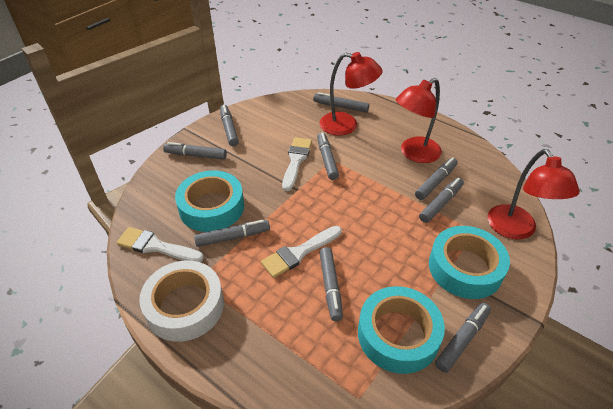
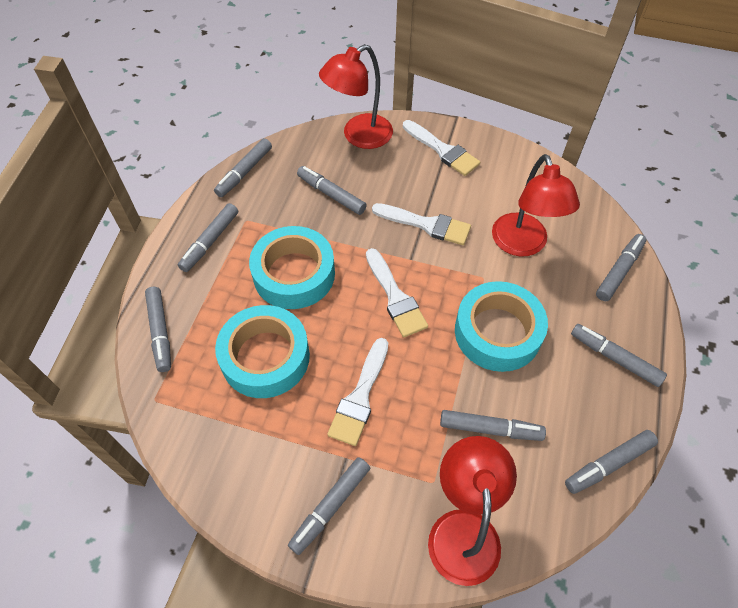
white brush: [116,227,204,262] [261,226,342,278] [282,137,312,191] = 3 -> [327,338,388,446] [366,248,428,337] [372,203,471,245] [403,120,480,176] = 4
white tape: [139,260,224,342] = 1 -> none = 0

